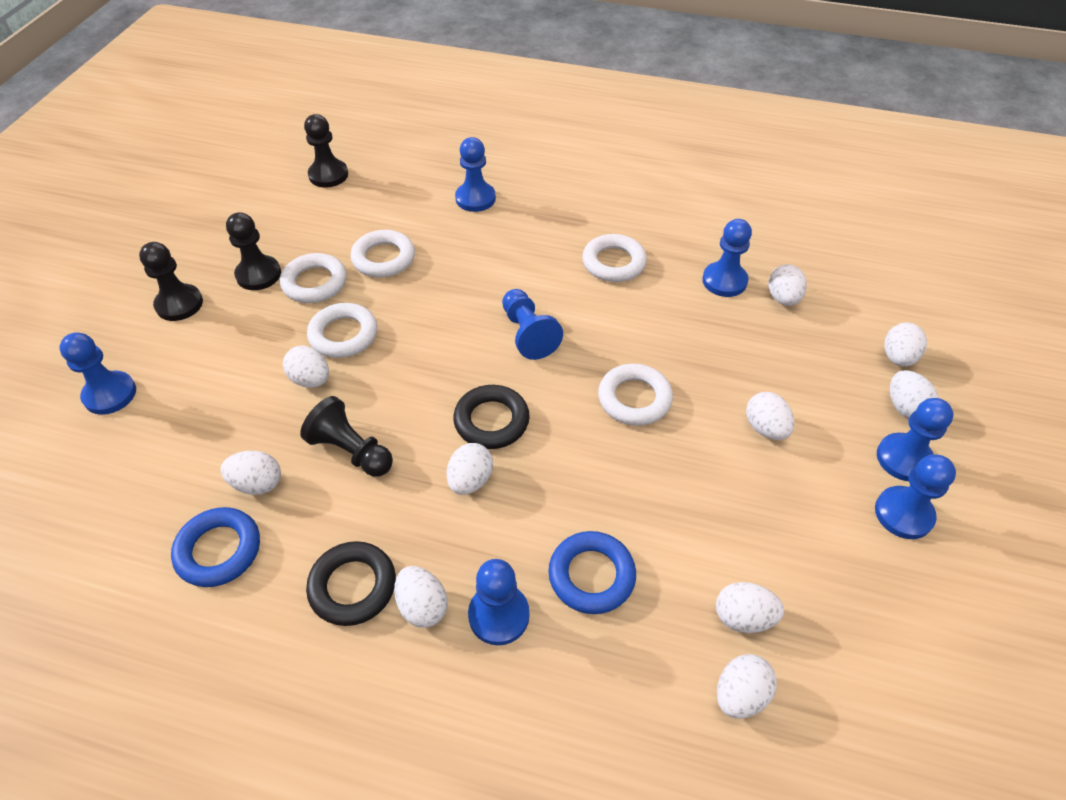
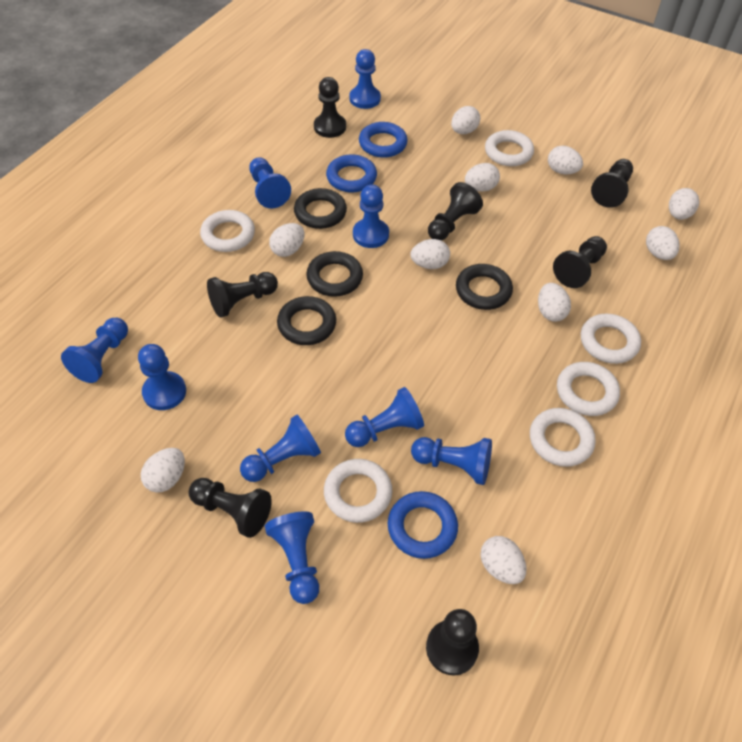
black pawn: [139,242,203,321] [226,212,281,290] [300,396,393,477] [304,114,348,188] = 4 -> [188,478,272,538] [207,272,278,318] [314,77,346,138] [426,609,479,676] [428,182,483,241] [553,236,607,288] [591,159,633,208] = 7
black ring: [306,541,396,626] [453,385,530,449] = 2 -> [277,296,336,345] [294,188,347,229] [306,251,363,297] [456,264,513,310] = 4
blue pawn: [59,332,136,415] [455,137,496,212] [468,559,530,645] [502,289,563,360] [702,219,752,297] [875,454,956,539] [877,398,954,481] = 7 -> [61,318,128,383] [138,344,186,410] [240,415,321,482] [249,157,291,208] [265,511,319,604] [345,387,424,447] [349,49,381,109] [353,184,389,248] [411,437,492,485] = 9
blue ring: [171,507,260,587] [548,531,636,614] = 2 -> [326,154,377,192] [359,122,408,158] [388,491,458,559] = 3
white ring: [280,253,347,303] [307,303,377,358] [351,230,415,278] [582,234,647,282] [598,364,673,426] = 5 -> [200,210,255,252] [324,459,392,523] [485,130,534,166] [530,408,596,467] [557,362,620,416] [581,313,641,364] = 6

